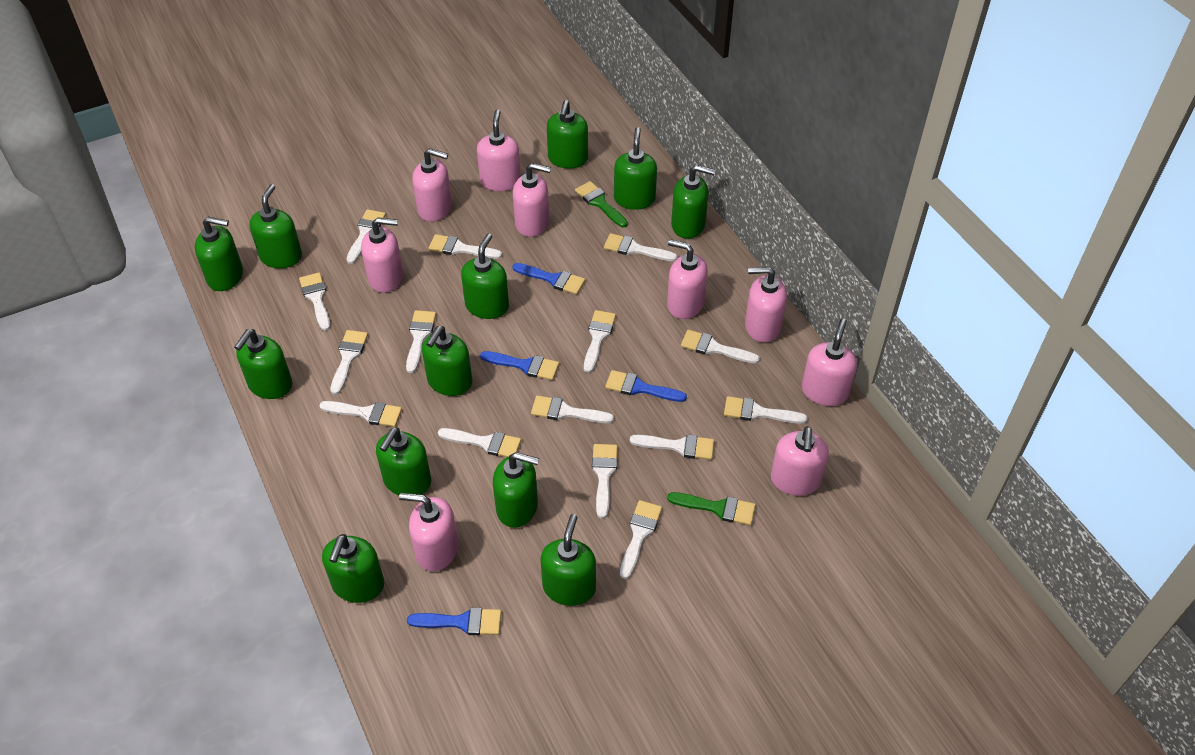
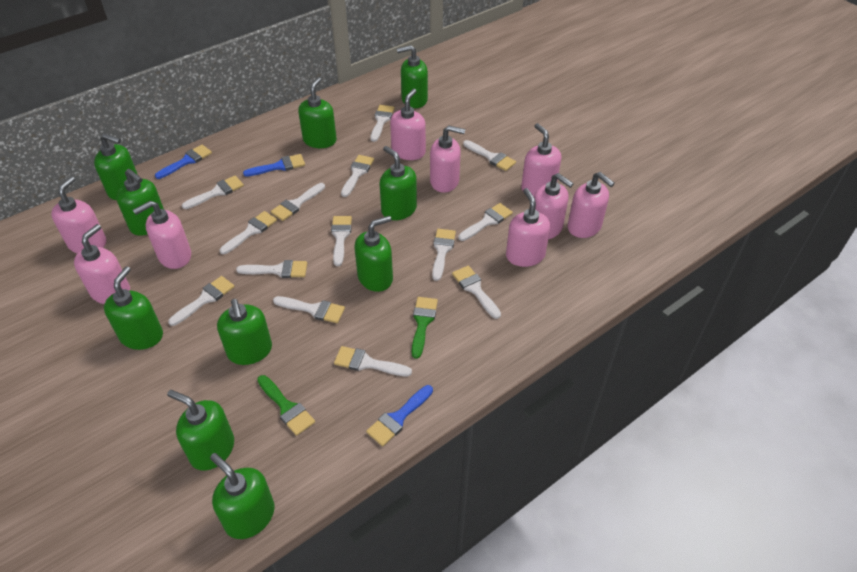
blue brush: [407,607,501,635] [480,351,559,380] [512,263,585,295] [605,370,687,402] = 4 -> [155,145,212,179] [243,154,305,177] [366,385,433,446] = 3
green soap dispenser: [195,217,243,291] [234,329,292,399] [249,184,302,268] [322,534,384,603] [376,427,432,495] [422,326,472,396] [461,233,509,319] [493,452,539,528] [541,514,596,606] [547,100,588,169] [614,127,657,210] [671,165,715,239] = 12 -> [94,133,138,200] [104,266,163,350] [117,169,164,236] [167,390,234,471] [210,453,275,539] [217,299,272,365] [298,77,337,148] [354,216,393,292] [380,146,417,220] [397,45,428,108] = 10
white brush: [299,272,330,331] [319,401,402,427] [331,330,368,395] [346,209,386,264] [406,310,436,373] [428,234,502,259] [438,428,521,457] [531,395,614,423] [584,310,616,373] [592,444,618,519] [604,233,677,261] [620,500,662,579] [630,435,714,460] [681,330,760,364] [724,396,808,424] = 15 -> [168,276,235,326] [182,176,244,209] [220,211,277,254] [236,260,307,278] [271,183,325,221] [273,296,345,323] [331,216,352,266] [334,346,412,376] [341,155,374,197] [371,105,395,142] [432,229,456,281] [452,266,501,319] [458,203,513,241] [463,140,516,171] = 14

